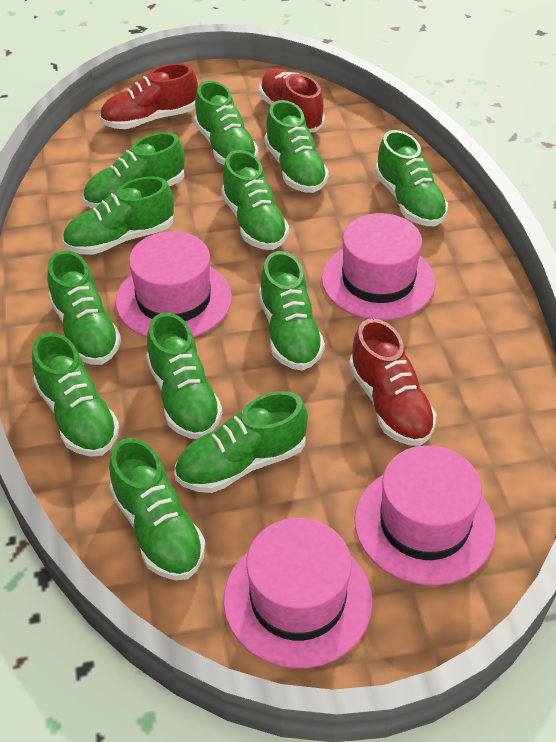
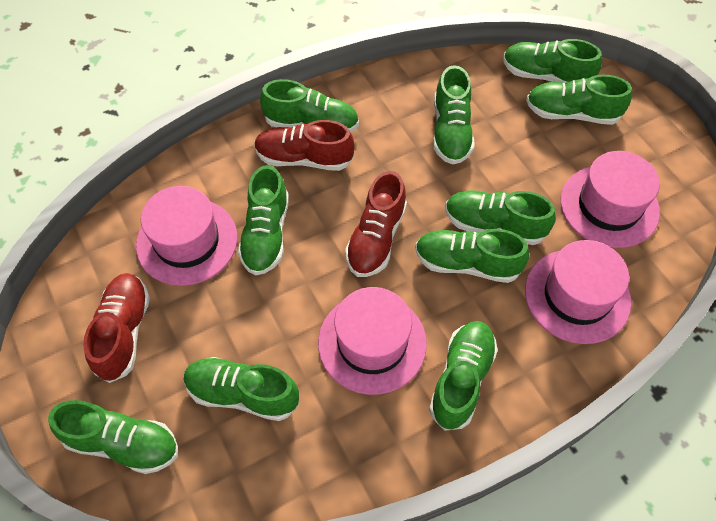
green shoe: [32,333,119,457] [47,250,121,365] [63,176,174,255] [83,132,184,208] [109,438,205,580] [146,312,222,439] [175,391,308,493] [194,81,258,165] [221,150,289,250] [259,251,325,371] [264,100,329,193] [375,130,448,226] = 12 -> [48,400,178,474] [184,357,299,421] [238,165,289,276] [260,79,359,132] [415,229,529,283] [429,321,498,431] [433,65,474,165] [445,190,556,245] [503,39,602,83] [526,75,632,125] = 10

